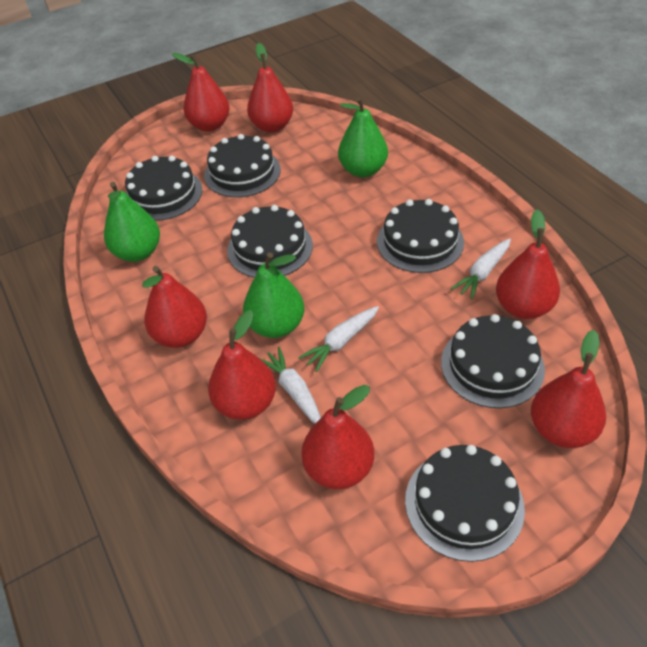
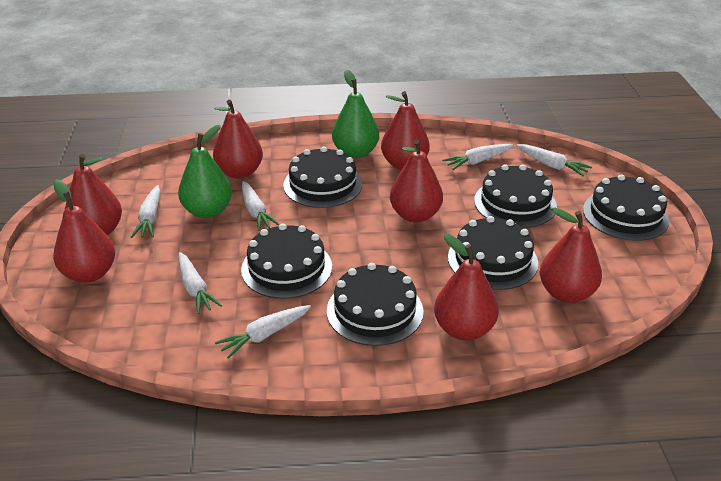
green pear: [104,182,160,262] [243,252,304,338] [338,97,388,177] = 3 -> [178,125,232,218] [332,69,379,158] = 2
white carrot: [259,347,321,424] [298,306,379,372] [451,238,511,299] = 3 -> [131,185,160,238] [179,252,222,314] [215,305,311,359] [242,181,280,231] [442,144,513,170] [516,144,592,176] = 6

